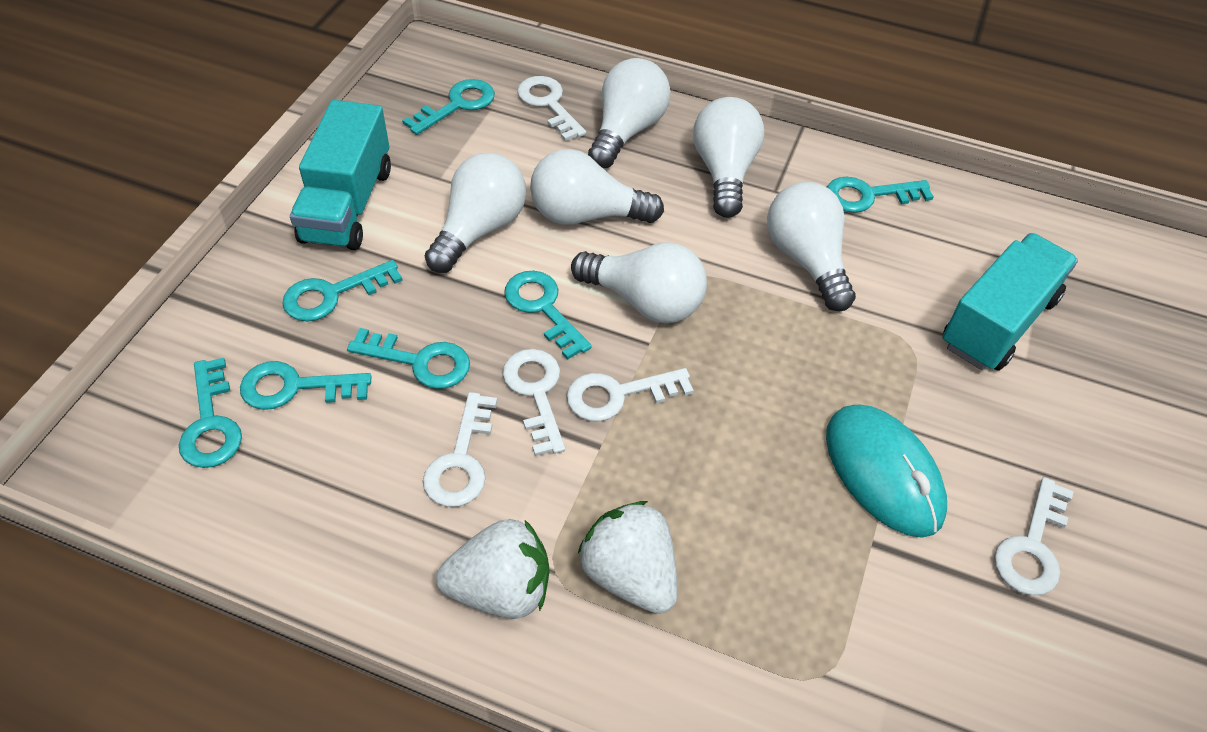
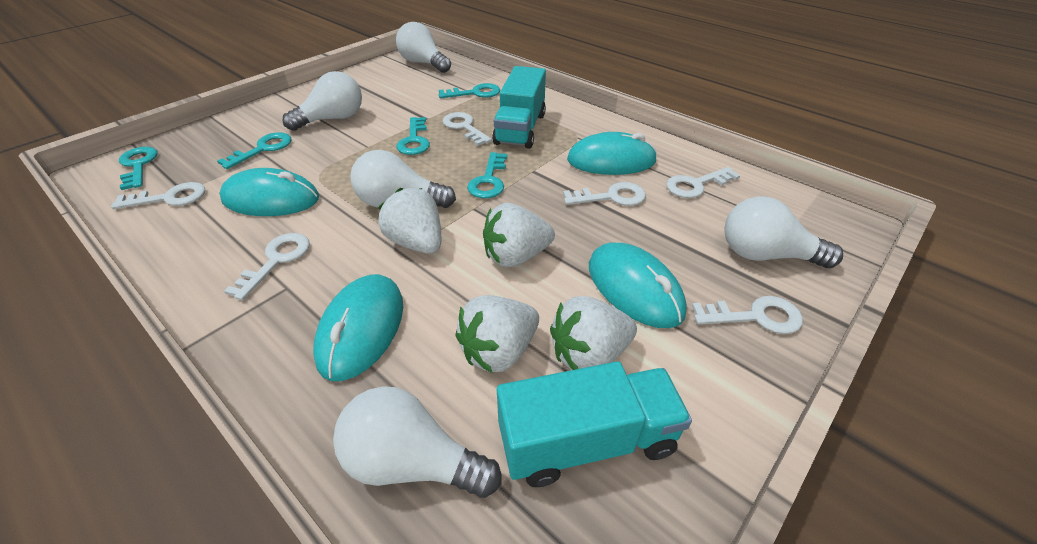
turquoise key: [179,358,242,468] [240,361,371,410] [282,260,403,322] [347,328,470,389] [402,79,495,135] [504,271,592,360] [827,177,934,213] = 7 -> [119,147,158,190] [217,132,292,169] [397,117,430,155] [439,83,500,98] [467,152,507,198] = 5
turquoise mouse: [826,405,947,538] = 1 -> [219,168,319,216] [313,274,403,381] [567,132,657,175] [589,243,687,328] = 4
white key: [423,392,497,507] [503,349,565,456] [517,76,586,141] [567,368,694,422] [994,477,1074,595] = 5 -> [111,182,205,209] [224,233,310,300] [443,112,492,146] [563,182,646,206] [666,167,740,198] [692,296,803,334] = 6
white light bulb: [425,153,526,273] [530,149,664,225] [571,242,707,323] [588,58,671,168] [693,97,764,218] [767,182,856,311] = 6 -> [283,71,362,131] [333,386,502,498] [351,150,456,208] [396,22,451,73] [724,196,843,268] = 5
white strawberry: [436,519,549,619] [578,501,677,614] = 2 -> [378,188,441,254] [455,295,539,373] [483,203,555,267] [550,296,637,370] = 4

